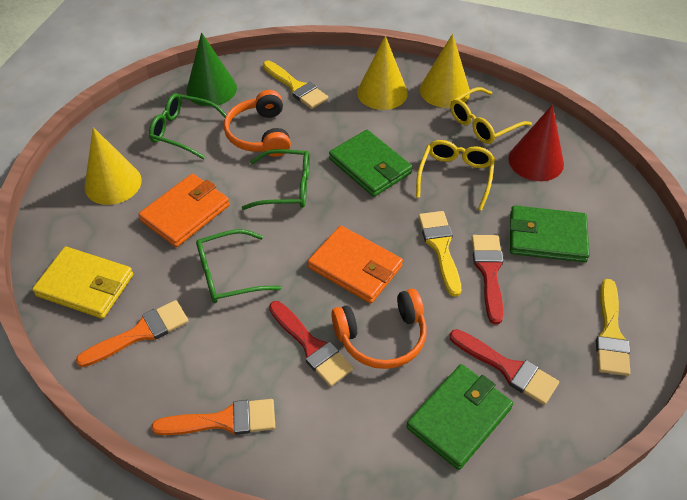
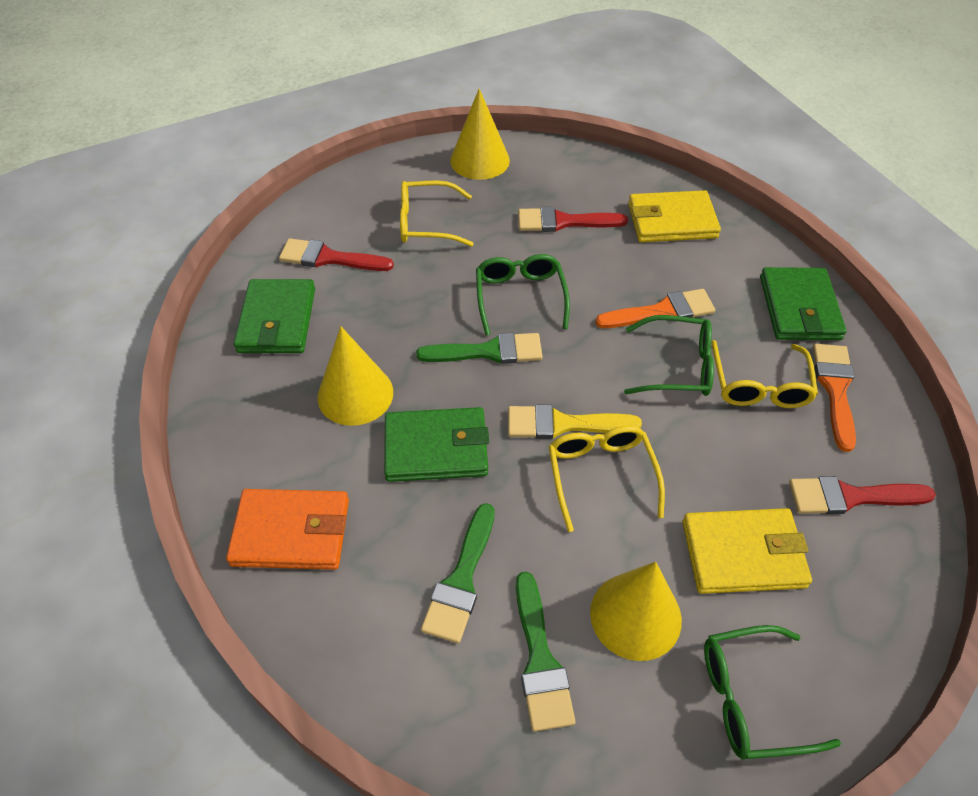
green brush: none = 0 -> [416,332,542,364] [421,503,495,643] [516,572,575,732] = 3
green cone: [186,32,237,106] = 1 -> none = 0
orange headphones: [224,90,291,157] [331,289,427,369] = 2 -> none = 0
orange wallet: [138,174,230,247] [308,226,403,303] = 2 -> [226,489,349,570] = 1
red cone: [509,105,564,181] = 1 -> none = 0
yellow brush: [263,61,328,109] [418,211,461,297] [596,279,630,376] = 3 -> [508,404,642,439] = 1
yellow glasses: [416,140,495,211] [450,87,532,144] = 2 -> [400,181,474,247] [548,426,665,532] [711,340,818,408] = 3
yellow wallet: [32,247,133,319] = 1 -> [628,190,721,242] [682,508,812,594] = 2

